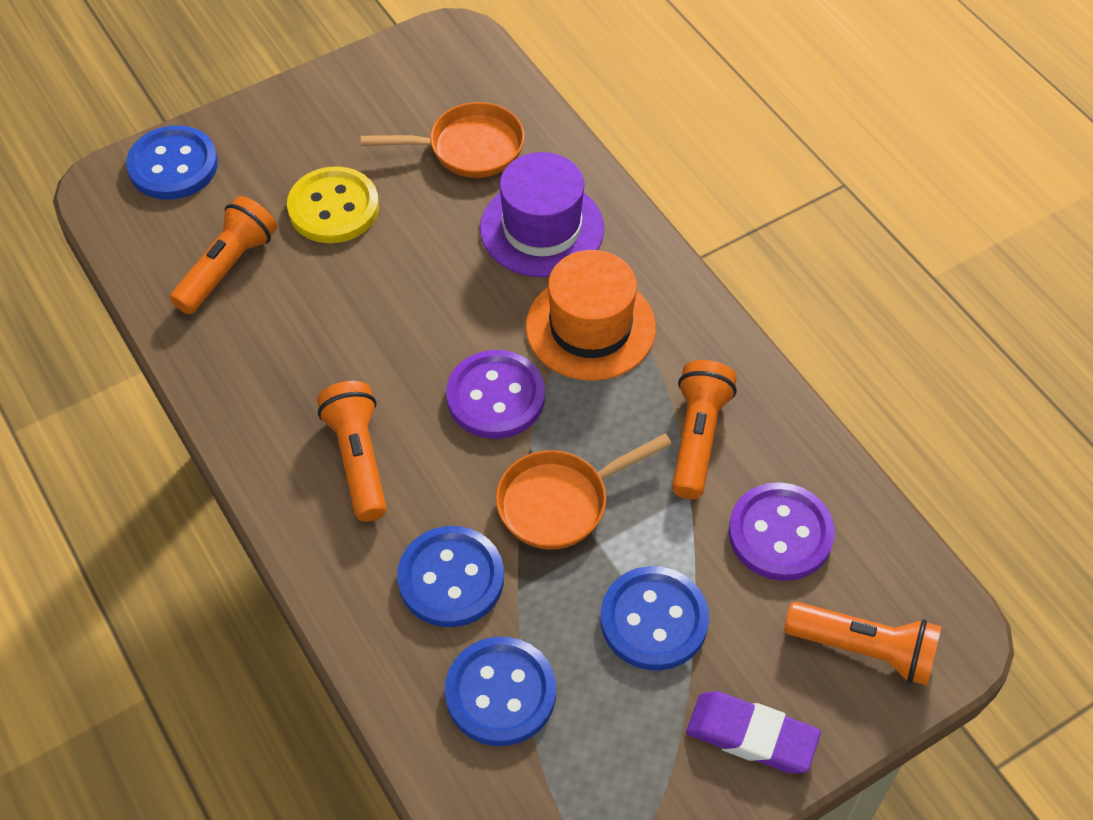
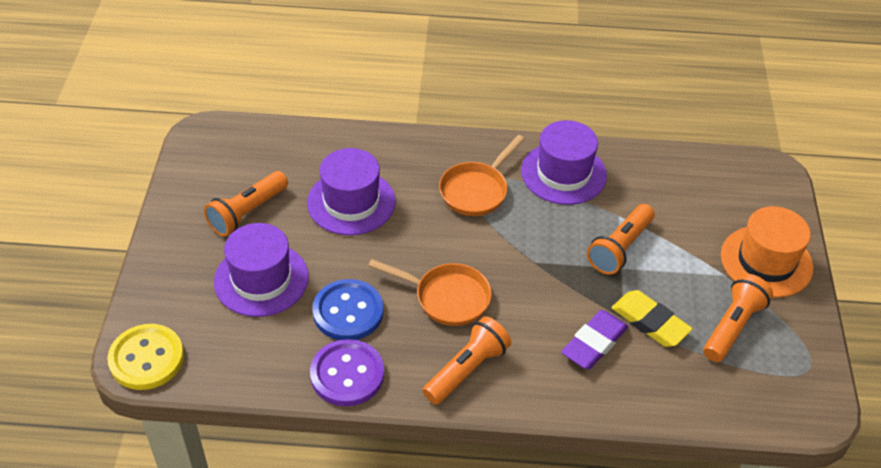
blue button: [126,125,218,200] [397,526,504,627] [445,637,556,746] [601,566,709,670] = 4 -> [312,279,383,340] = 1
purple button: [446,350,545,439] [728,482,835,581] = 2 -> [310,339,384,406] = 1
purple hat: [480,152,604,277] = 1 -> [214,223,309,317] [307,148,396,235] [521,120,607,205] = 3
yellow eraser: none = 0 -> [611,290,692,347] = 1

